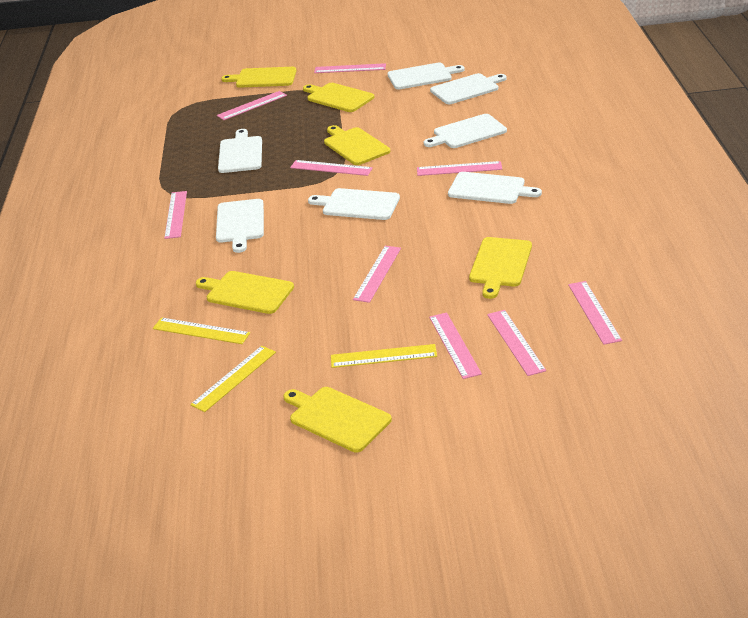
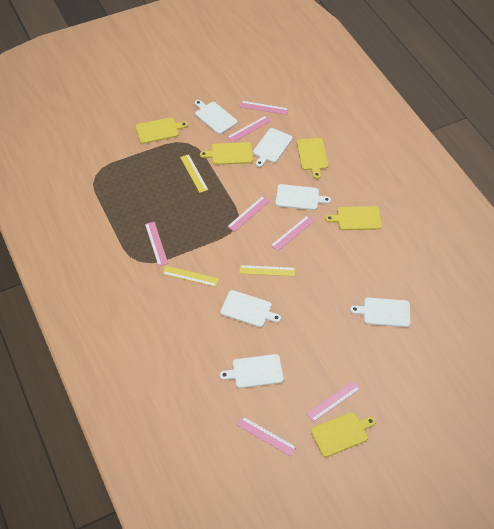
pink ruler: [164,191,187,239] [217,91,287,120] [290,160,373,176] [314,63,386,73] [353,246,401,303] [417,161,502,176] [429,312,482,379] [487,310,546,376] [568,281,622,345] = 9 -> [145,222,168,266] [227,116,271,143] [227,196,270,232] [237,417,296,456] [240,101,289,115] [270,215,314,251] [306,381,360,422] = 7
white cutting board: [216,199,264,253] [218,129,262,173] [308,188,400,220] [387,63,465,90] [424,114,507,148] [430,73,507,104] [448,172,542,204] = 7 -> [195,100,238,134] [220,290,281,327] [220,354,284,388] [253,128,293,167] [275,184,331,210] [350,298,410,327] = 6
yellow cutting board: [196,271,294,314] [221,67,297,88] [283,387,392,453] [303,83,374,112] [324,125,390,165] [469,237,532,299] = 6 -> [135,117,188,144] [200,142,253,165] [297,138,328,179] [311,412,376,457] [325,206,382,230] = 5

